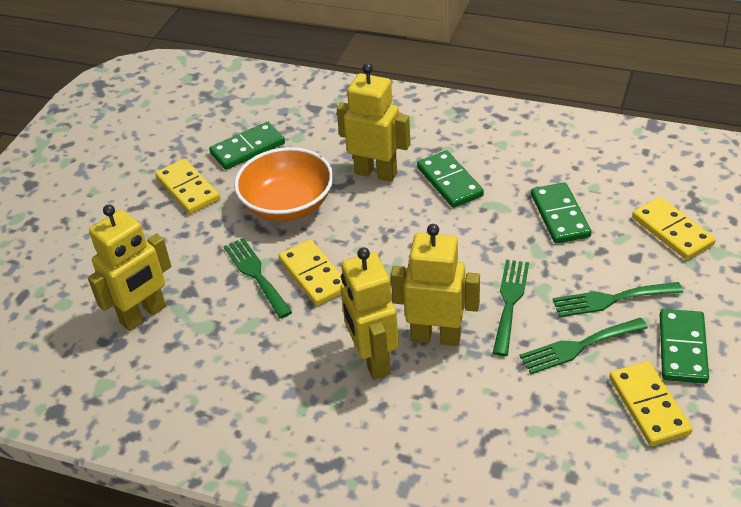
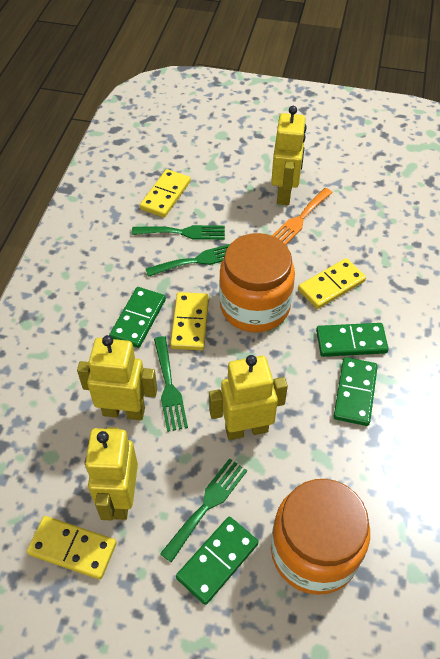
orange bowl: [234,147,333,221] = 1 -> none = 0
orange fork: none = 0 -> [272,188,333,245] = 1
orange jar: none = 0 -> [219,233,295,333] [271,479,370,595] = 2

